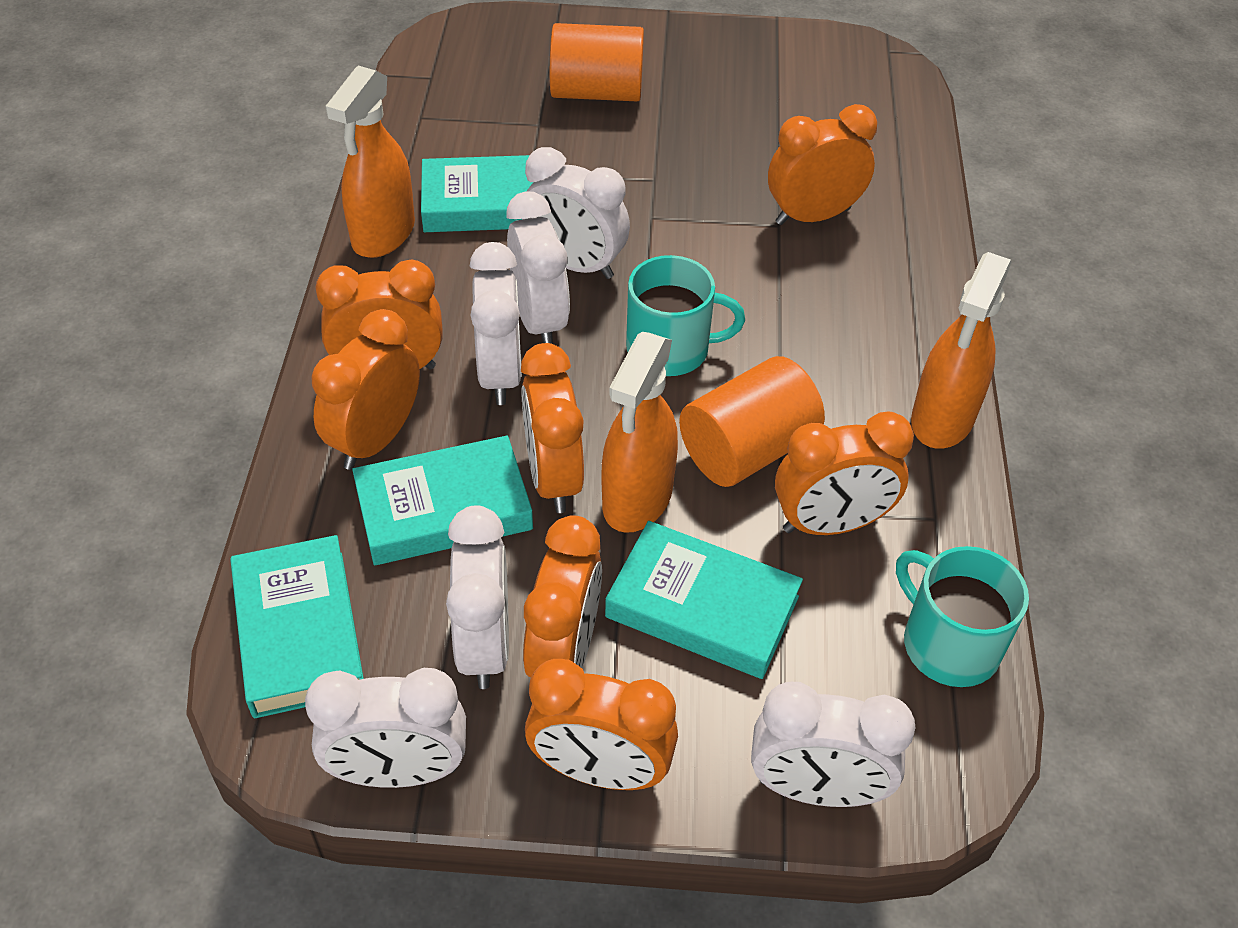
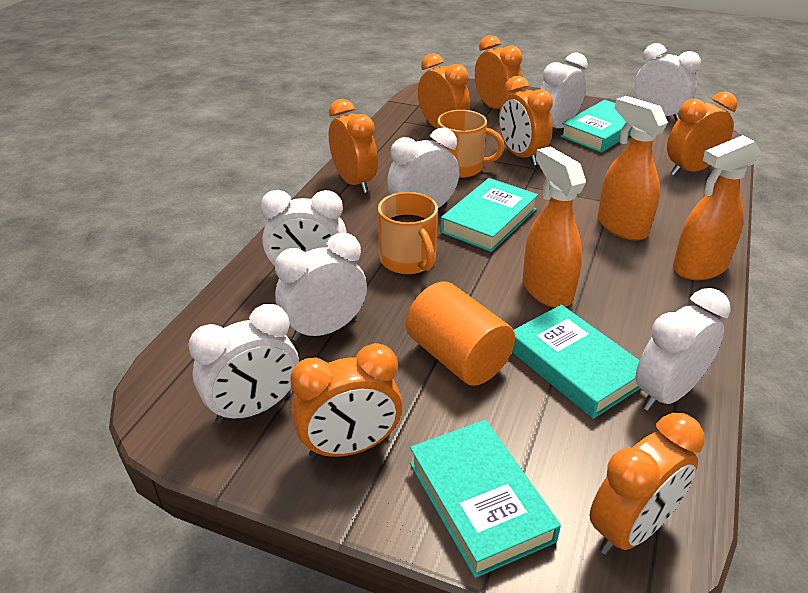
orange cylinder: [550,23,644,101] [679,356,825,487] = 2 -> [406,282,515,386] = 1
orange mug: none = 0 -> [378,192,438,274] [437,110,504,178] = 2
turquoise mug: [626,255,745,376] [896,546,1029,687] = 2 -> none = 0
white clock: [305,668,466,788] [446,505,509,689] [470,242,522,405] [506,191,570,344] [525,147,630,279] [751,682,916,807] = 6 -> [188,304,299,424] [261,190,347,266] [275,233,367,341] [387,128,459,208] [541,52,588,128] [634,43,701,122] [636,288,731,411] = 7

